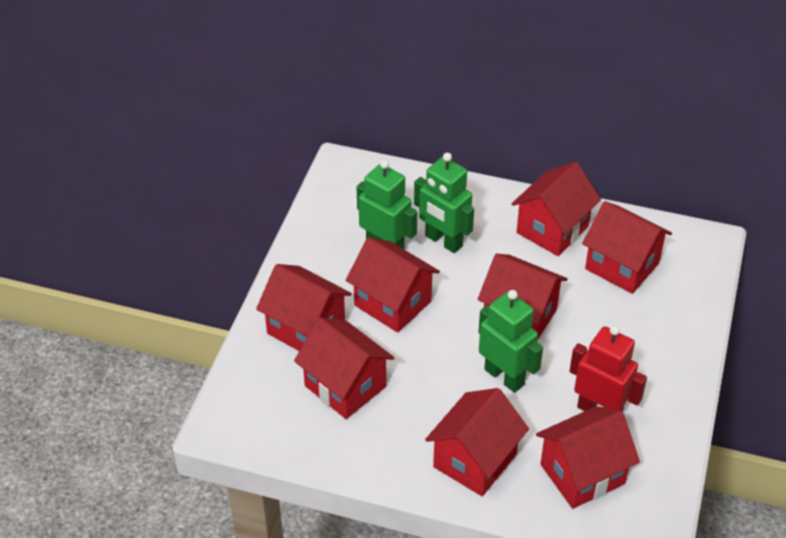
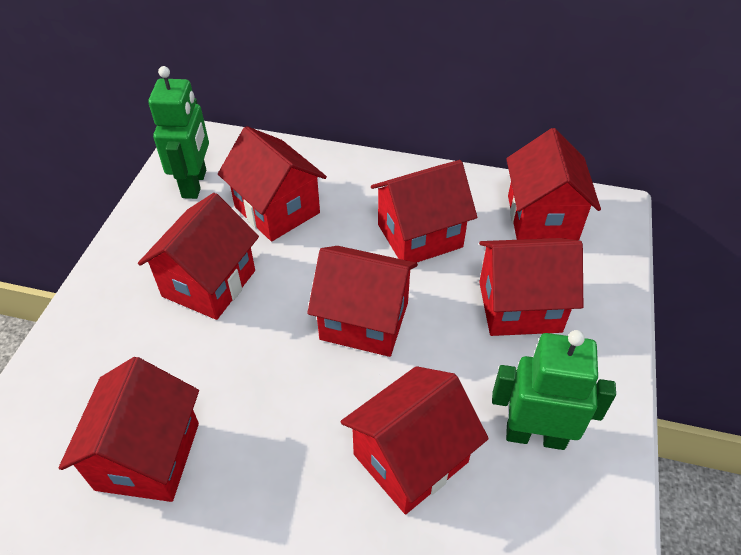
green robot: [357,160,417,249] [414,153,474,253] [478,290,543,393] = 3 -> [148,66,209,199] [492,330,616,450] = 2
red robot: [570,325,647,412] = 1 -> none = 0

